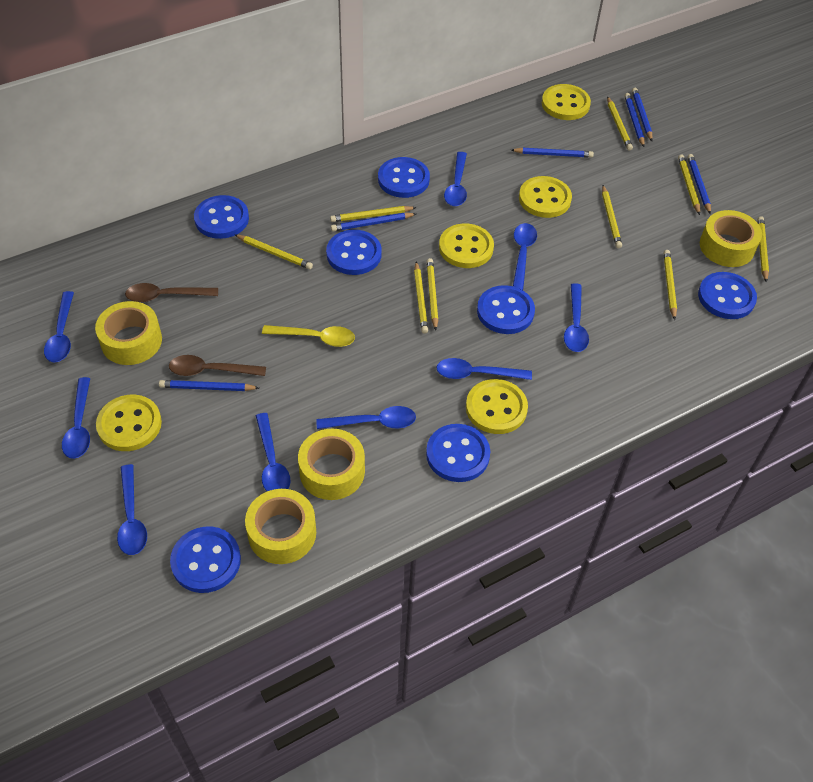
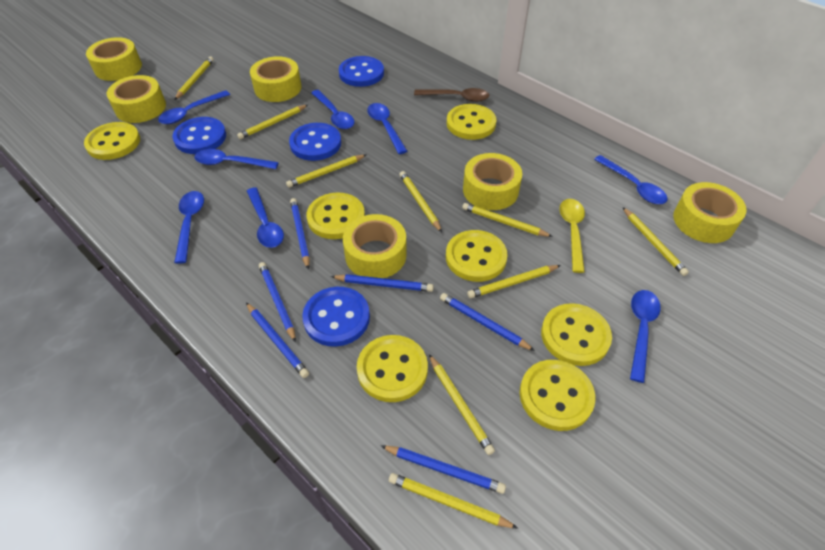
blue button: [170,526,241,593] [194,195,249,239] [326,230,382,275] [378,157,430,198] [426,424,490,482] [477,285,535,334] [698,272,757,319] = 7 -> [172,117,226,154] [289,123,341,161] [302,287,370,347] [339,56,384,87] = 4
blue spoon: [44,291,74,362] [62,377,90,459] [117,464,147,555] [256,413,291,491] [316,406,416,429] [436,358,532,380] [444,152,467,206] [513,223,537,290] [564,283,589,352] = 9 -> [158,90,230,124] [174,191,204,264] [194,149,279,169] [247,187,284,248] [311,90,354,129] [367,103,407,154] [594,155,668,204] [630,290,661,383] = 8
brown spoon: [125,283,218,302] [169,355,266,376] = 2 -> [414,88,490,102] = 1
yellow button: [96,395,162,451] [439,223,494,268] [466,379,528,434] [519,176,572,218] [542,84,591,120] = 5 -> [84,122,140,160] [307,192,365,239] [357,335,428,402] [446,230,508,282] [447,104,496,140] [520,360,595,431] [541,303,612,366] = 7
yellow tape: [95,301,162,365] [245,489,316,564] [298,428,365,500] [700,210,762,267] = 4 -> [86,37,142,81] [107,75,166,123] [250,56,301,102] [343,214,407,278] [463,153,522,210] [673,182,747,243] = 6

